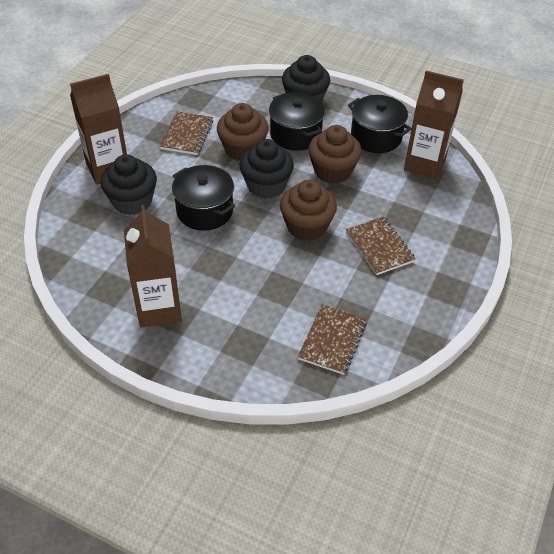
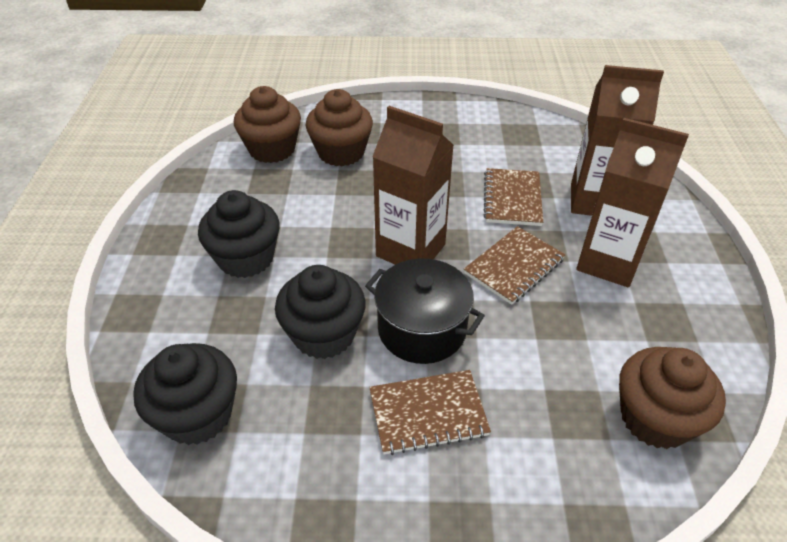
black pot: [172,165,235,231] [269,92,325,151] [348,95,412,153] = 3 -> [365,258,485,364] = 1

